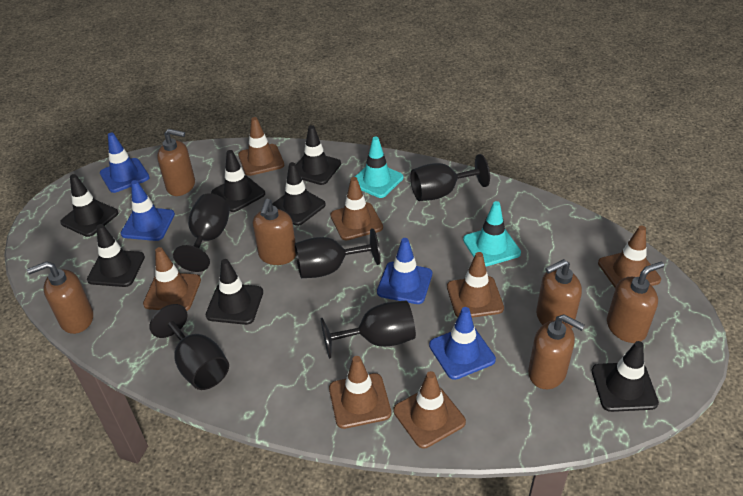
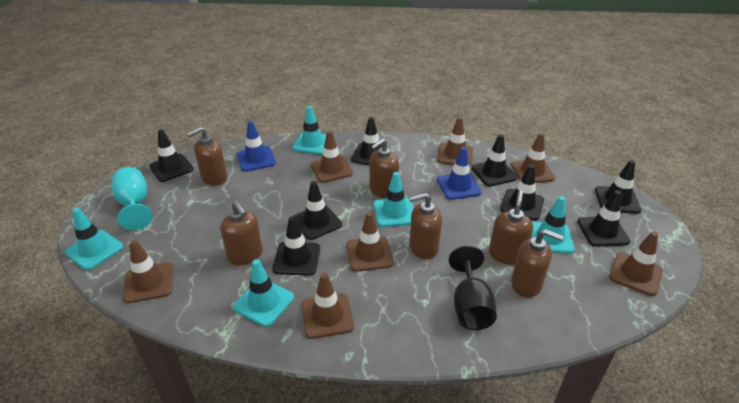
black goblet: [149,304,229,390] [173,193,230,272] [295,228,381,278] [321,300,416,359] [411,154,490,201] = 5 -> [449,246,497,330] = 1
black traffic cone: [60,174,118,237] [87,224,145,287] [206,259,263,325] [211,150,265,212] [272,162,326,226] [296,125,341,185] [592,341,659,412] = 7 -> [149,129,194,182] [272,216,320,276] [293,181,342,240] [351,117,391,165] [472,134,517,187] [500,164,544,221] [577,190,630,247] [595,160,641,214] = 8
blue traffic cone: [100,133,150,193] [121,180,175,241] [377,238,432,304] [429,307,496,380] = 4 -> [237,121,276,172] [437,147,482,200] = 2
turquoise goblet: none = 0 -> [112,167,152,230] = 1
turquoise traffic cone: [355,136,403,198] [463,201,521,267] = 2 -> [65,208,123,270] [233,259,294,327] [292,106,326,154] [373,172,414,227] [531,196,575,254] = 5

